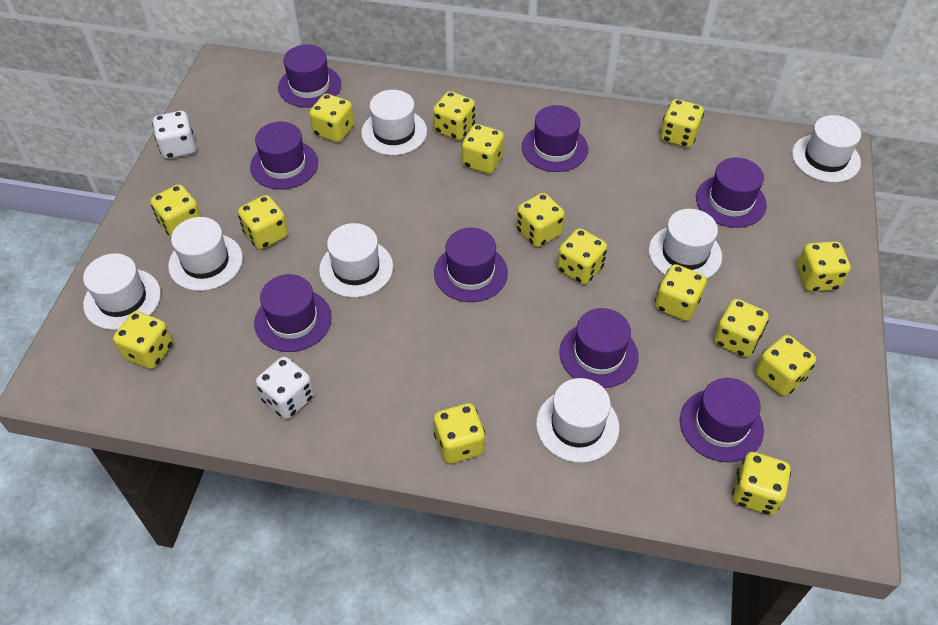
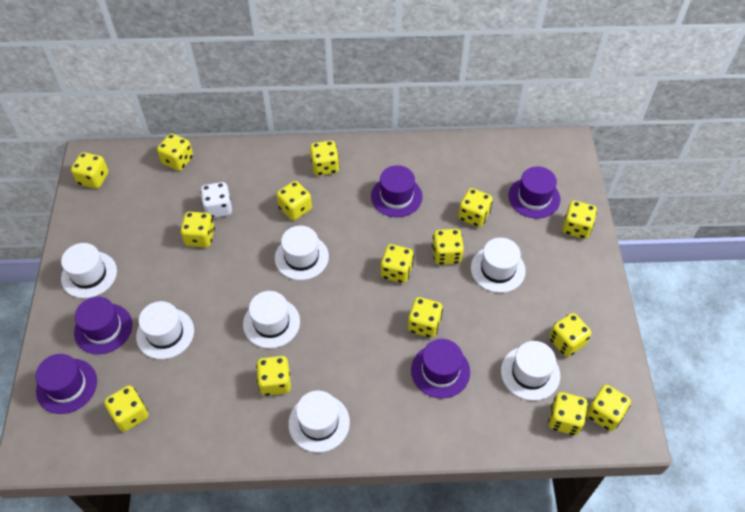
purple hat: [250,122,318,189] [254,274,332,352] [278,45,341,108] [434,228,508,302] [522,105,588,172] [559,308,639,388] [680,378,764,462] [696,157,767,228] = 8 -> [35,354,97,414] [74,297,132,354] [371,165,423,217] [411,339,470,398] [509,166,560,218] = 5
white dice: [152,111,196,159] [256,357,314,419] = 2 -> [200,182,232,218] = 1

